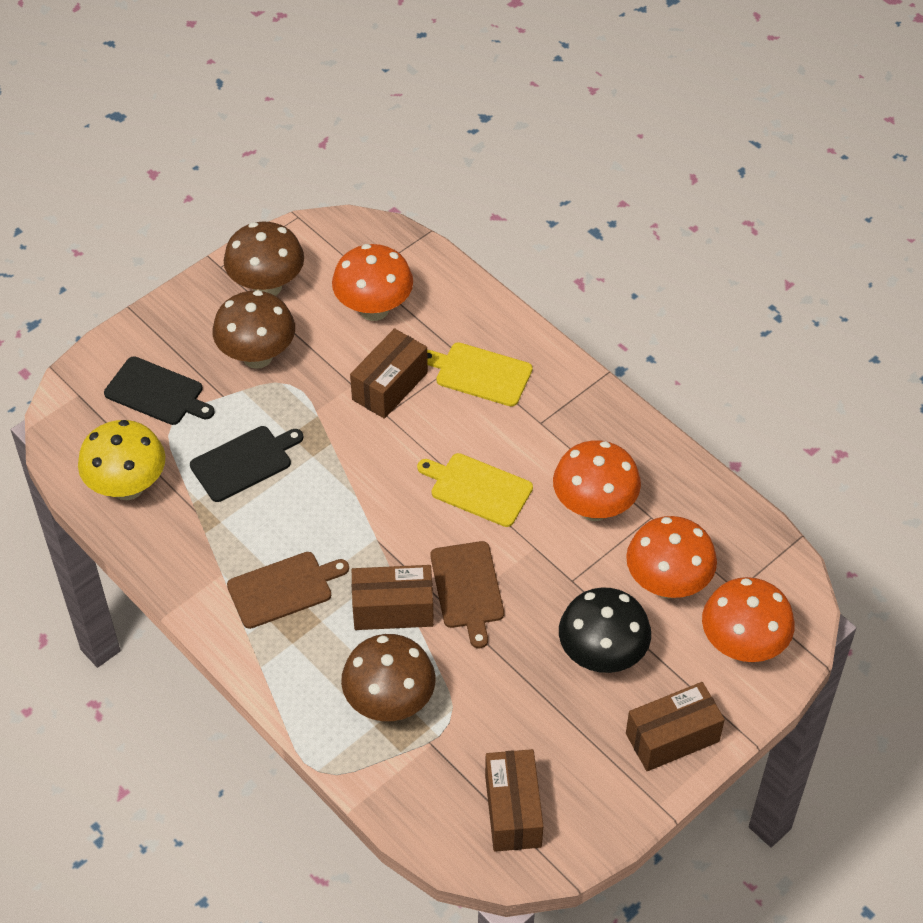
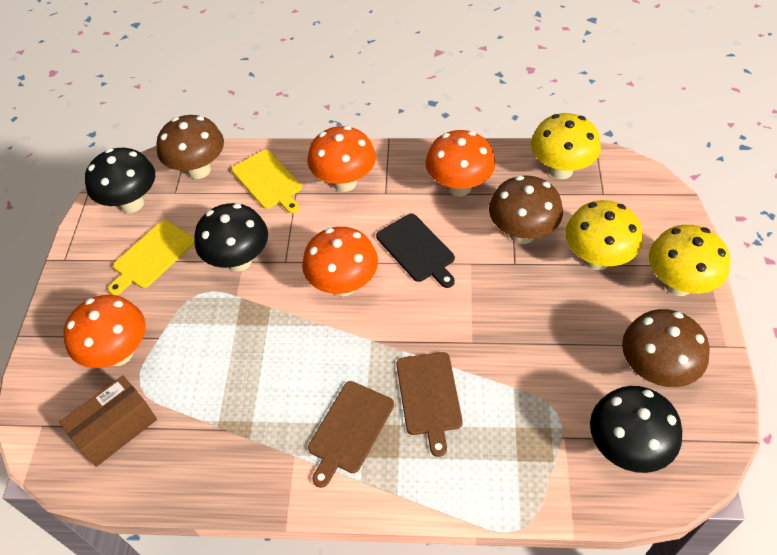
black cutting board: [104,356,215,425] [190,426,303,502] = 2 -> [376,213,455,288] = 1
black mushroom: [559,587,651,673] = 1 -> [85,148,155,213] [194,203,268,272] [590,386,682,473] = 3
brown box: [350,328,428,419] [352,565,434,630] [485,749,543,852] [626,682,725,771] = 4 -> [59,375,157,467] = 1
yellow mushroom: [78,420,165,500] = 1 -> [531,113,601,179] [565,200,643,270] [649,225,730,296] = 3

